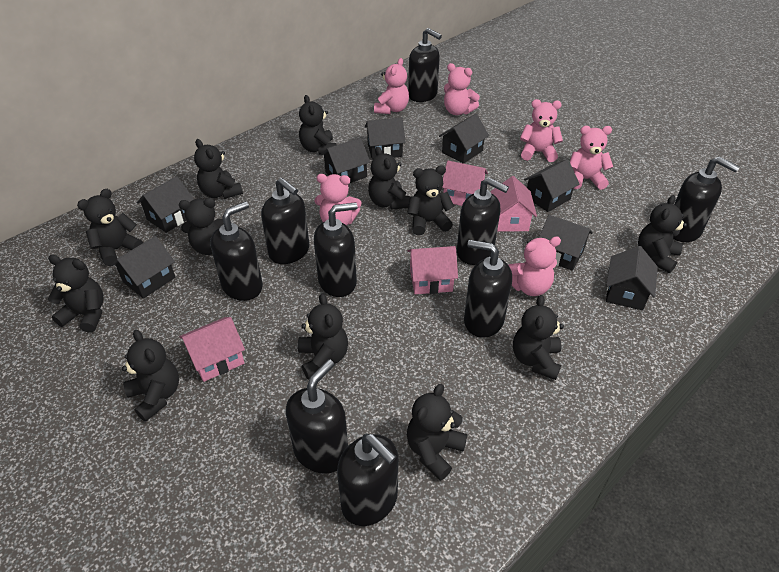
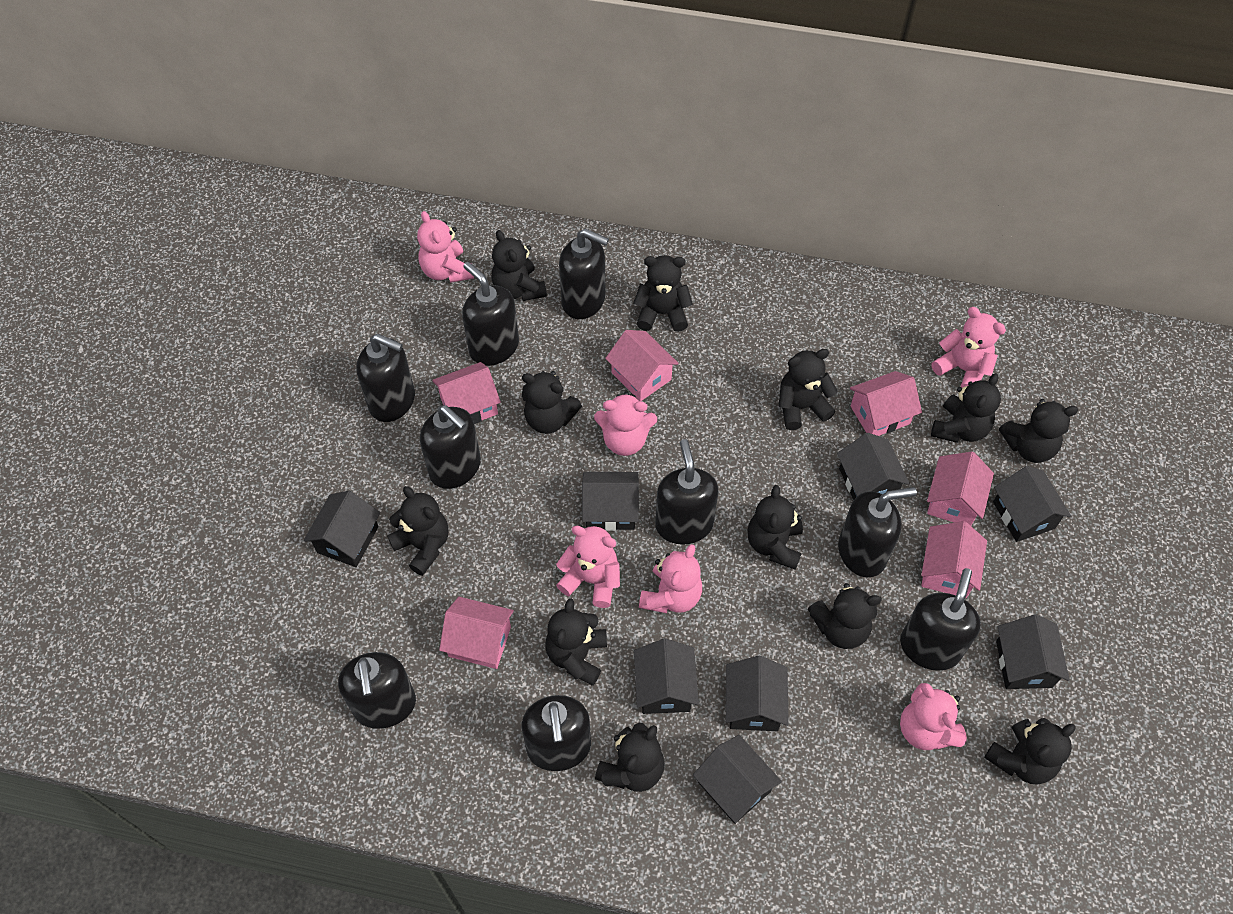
pink house: [179,317,245,382] [408,246,458,294] [442,161,488,206] [490,176,537,231] = 4 -> [432,362,501,424] [439,597,514,669] [605,330,679,401] [850,371,922,436] [921,521,987,598] [927,452,994,526] = 6

